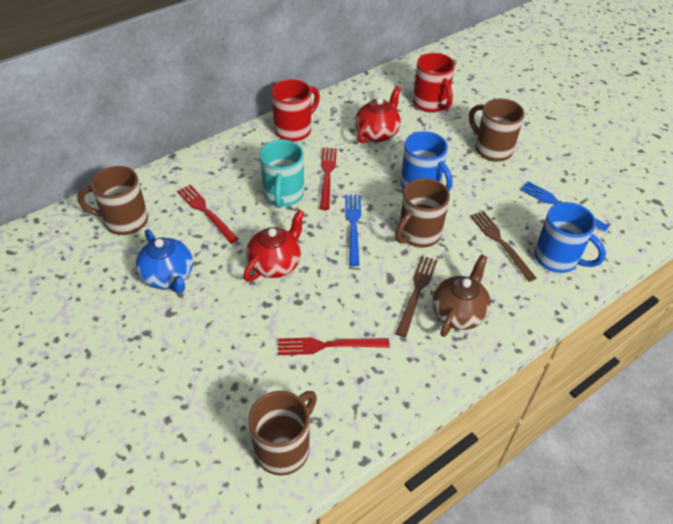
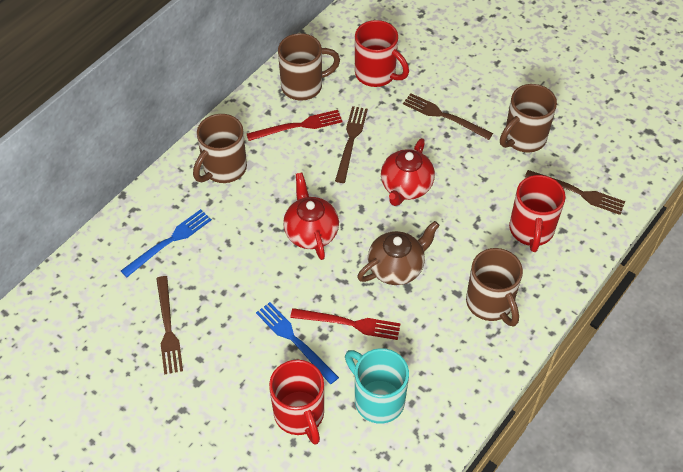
blue mug: [401,131,453,191] [534,202,606,273] = 2 -> none = 0
blue teapot: [136,229,193,293] = 1 -> none = 0
brown fork: [396,256,437,337] [470,211,537,282] = 2 -> [156,276,183,375] [335,106,368,183] [403,93,493,140] [525,170,625,215] = 4
red fork: [177,185,239,244] [278,337,390,355] [320,148,337,210] = 3 -> [247,110,343,141] [290,308,401,340] = 2
red mug: [271,79,320,142] [413,53,455,113] = 2 -> [269,360,324,445] [355,20,409,87] [509,175,565,252] = 3

